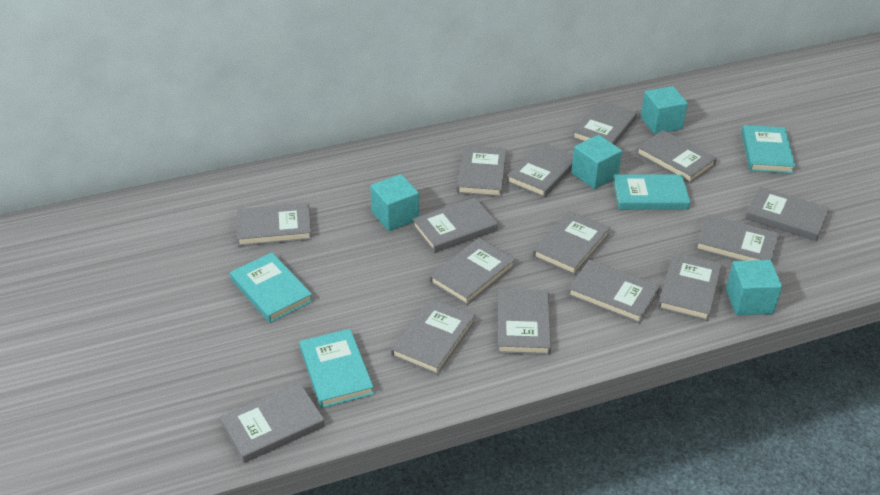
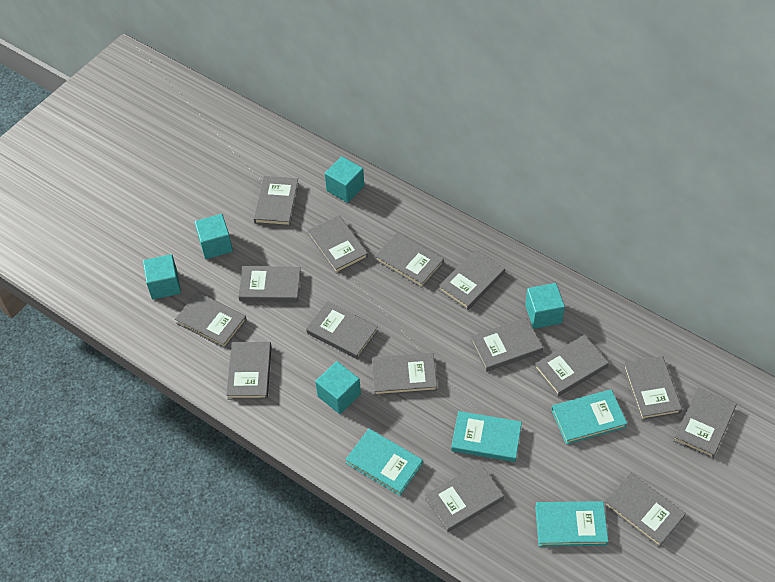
turquoise cube: [370,174,419,231] [571,135,622,189] [641,86,688,134] [726,260,782,315] = 4 -> [143,254,181,299] [194,214,233,259] [315,361,361,414] [325,156,364,203] [525,283,565,329] = 5

